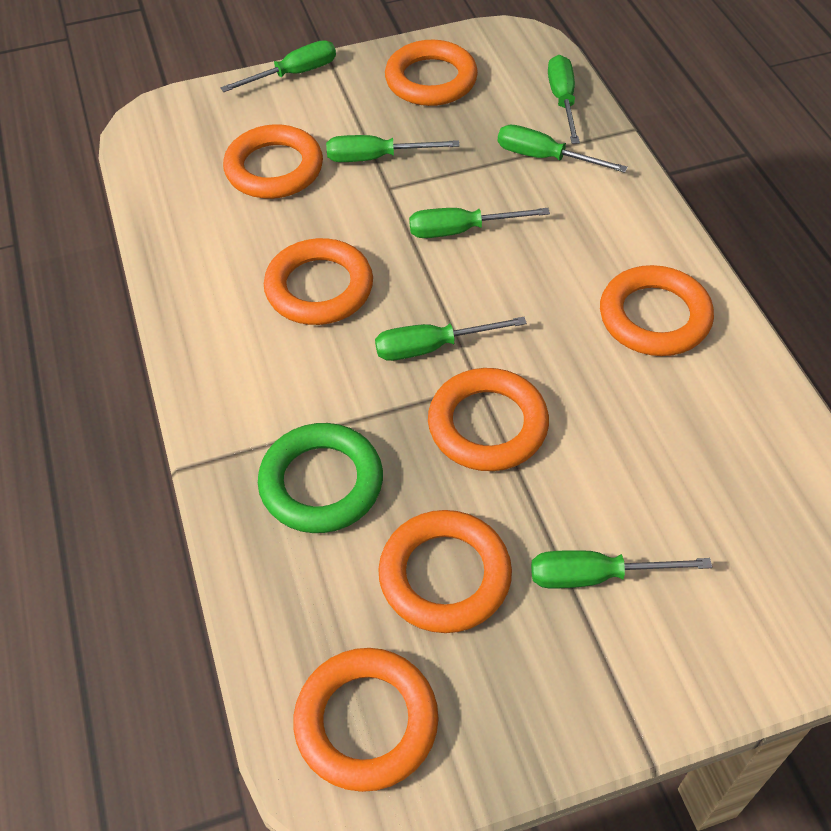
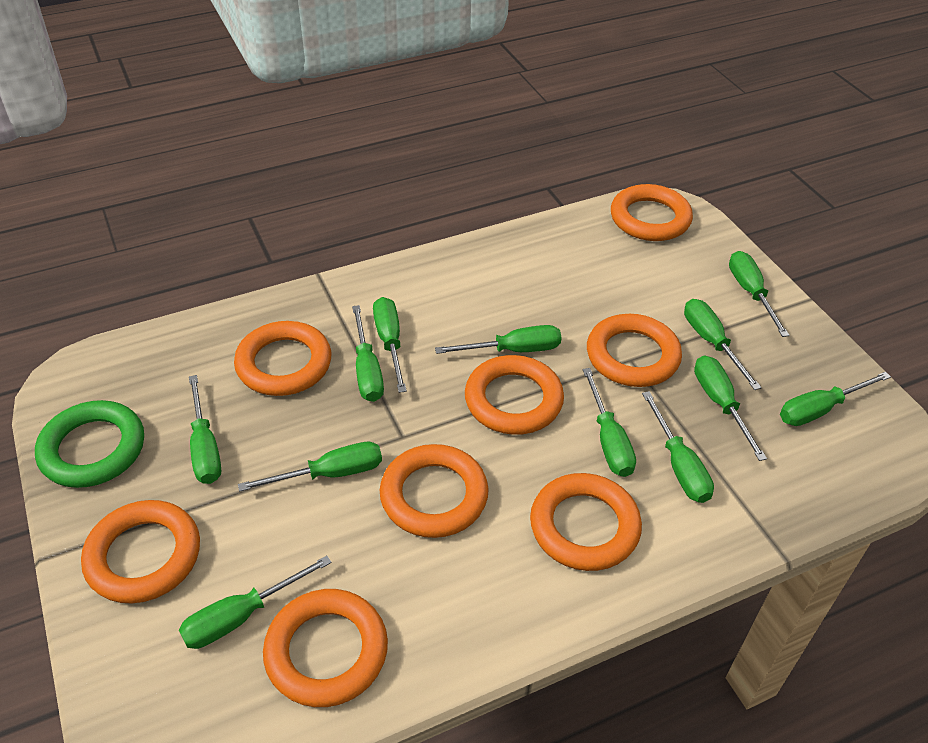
green screwdriver: [220,40,336,92] [326,135,459,162] [375,317,527,361] [409,208,550,238] [498,125,628,173] [531,550,712,588] [548,55,580,144] = 7 -> [179,556,332,649] [189,375,221,484] [238,442,382,492] [352,305,384,402] [373,297,407,393] [435,325,561,354] [583,368,636,477] [642,391,714,503] [684,299,762,390] [694,355,767,461] [729,251,790,337] [780,372,891,426] = 12
orange ring: [223,124,323,199] [264,238,373,325] [293,648,438,792] [378,510,512,633] [385,40,478,106] [428,368,549,471] [600,265,714,356] = 7 -> [81,500,200,603] [234,321,331,396] [263,589,388,707] [380,444,489,538] [465,355,564,435] [530,473,642,571] [587,314,682,387] [611,184,693,241] = 8

